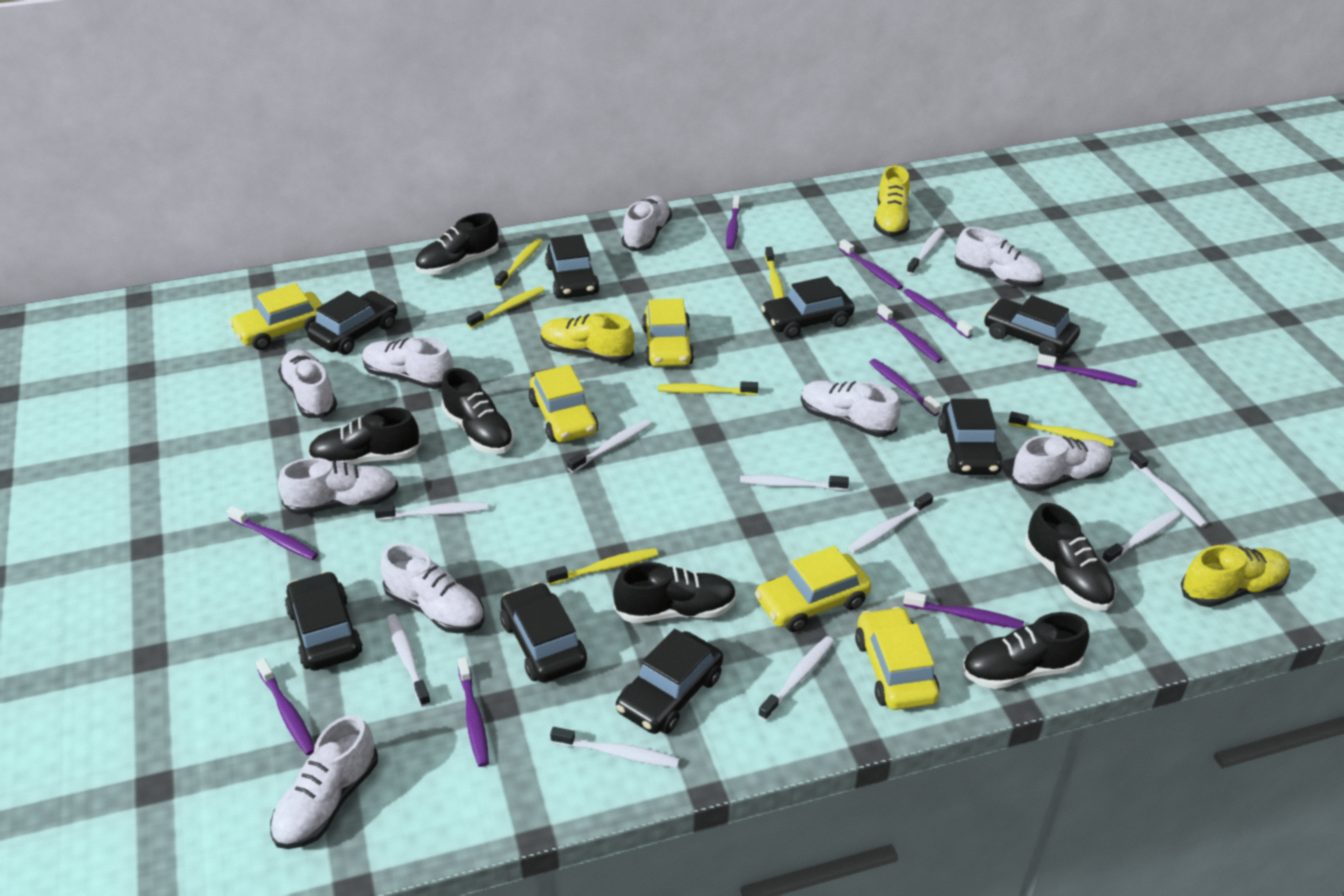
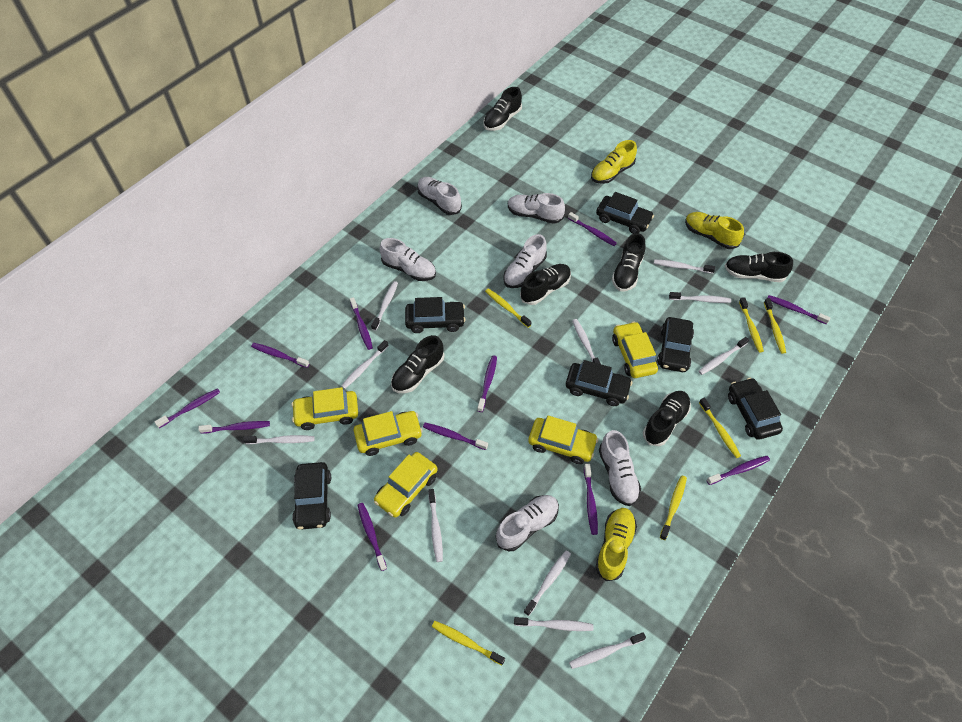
black car: [285,571,363,671] [307,291,398,355] [500,582,587,683] [545,234,600,298] [616,629,723,734] [761,276,855,338] [938,399,1003,475] [984,295,1080,357] = 8 -> [292,462,331,530] [405,297,466,333] [566,360,632,406] [596,192,654,234] [657,317,694,372] [728,378,783,440] = 6
purple toothbrush: [227,506,318,560] [256,658,315,755] [458,657,489,767] [726,195,740,250] [839,239,903,290] [869,359,941,416] [877,304,943,363] [903,289,974,338] [903,591,1024,629] [1037,354,1137,387] = 10 -> [154,388,220,428] [198,421,270,434] [251,343,309,368] [350,297,373,350] [357,503,387,571] [423,423,488,450] [477,355,497,412] [568,212,617,246] [584,464,598,535] [706,456,770,485] [767,295,830,324] = 11
white shoe: [270,715,378,849] [278,349,337,418] [278,458,399,515] [362,337,454,389] [381,543,484,633] [622,195,672,251] [801,381,901,437] [955,227,1044,288] [1011,435,1112,492] = 9 -> [380,238,436,281] [417,177,462,215] [496,495,559,551] [503,234,547,288] [508,193,565,224] [599,430,641,506] = 6
white toothbrush: [374,502,487,520] [387,614,431,707] [550,727,680,768] [567,420,651,473] [740,475,849,491] [758,636,834,721] [848,492,933,553] [907,228,945,275] [1102,510,1180,565] [1128,450,1208,527] = 10 -> [243,435,315,444] [341,340,389,389] [371,281,398,331] [428,489,443,562] [514,617,593,631] [524,550,571,616] [569,632,646,669] [572,319,601,364] [654,260,715,274] [669,292,731,303] [698,337,749,375] = 11

